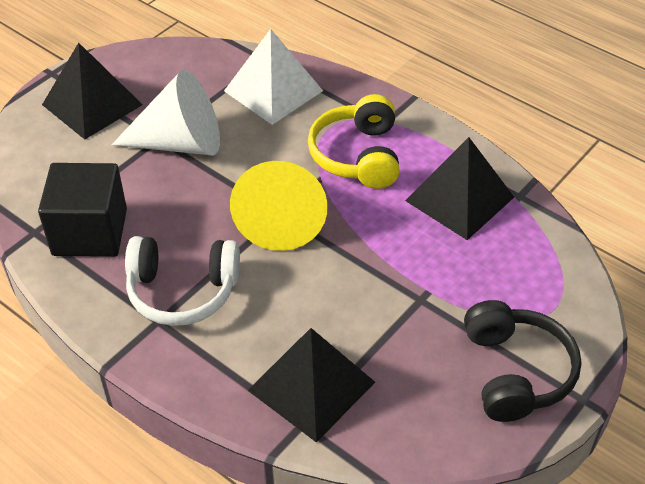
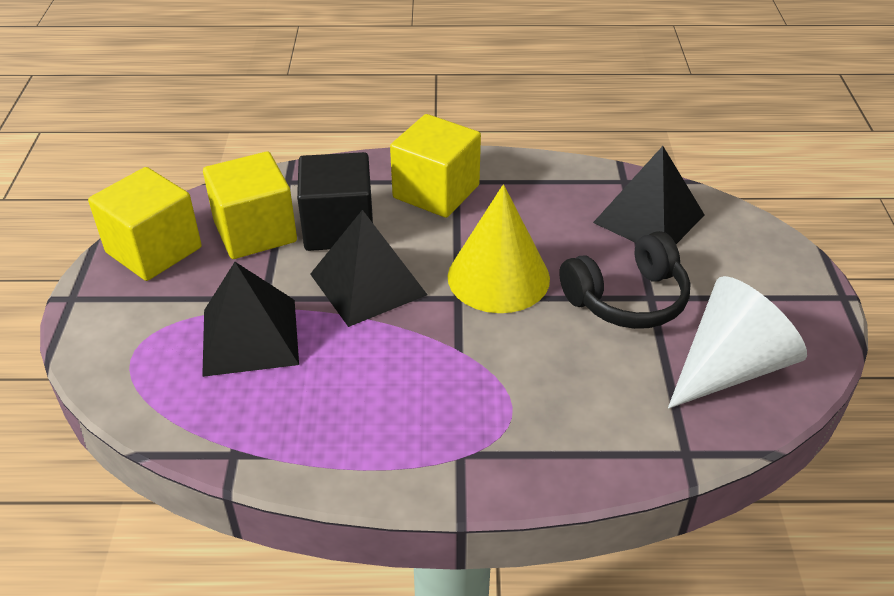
white headphones: [125,236,240,326] = 1 -> none = 0
white pyramid: [224,29,323,125] = 1 -> none = 0
yellow cube: none = 0 -> [88,167,202,281] [203,151,297,259] [390,114,481,218] = 3
yellow headphones: [308,94,400,189] = 1 -> none = 0

